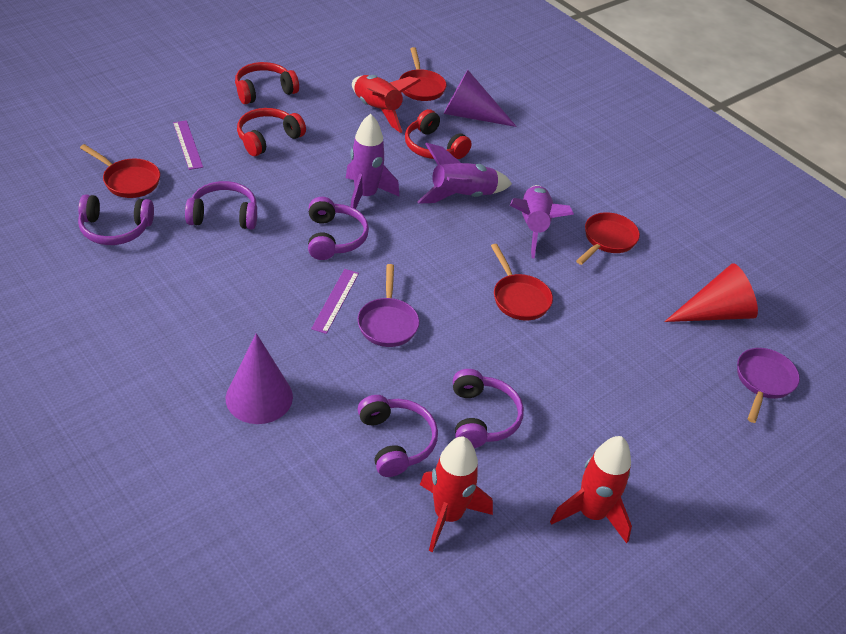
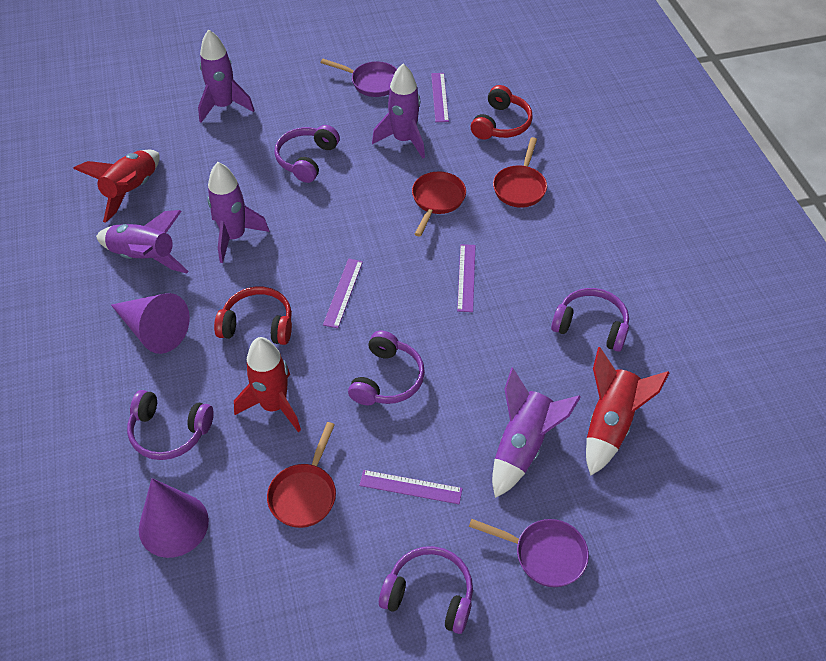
purple rocket: [346,114,400,209] [417,143,512,204] [510,185,574,259] = 3 -> [96,210,189,273] [198,29,254,122] [207,162,269,263] [372,64,425,158] [492,368,581,498] = 5
purple ruler: [173,120,203,170] [311,269,359,334] = 2 -> [323,258,363,328] [359,470,463,504] [431,73,449,122] [457,244,476,312] = 4
red cone: [664,263,758,322] = 1 -> none = 0
red headphones: [235,62,299,104] [237,108,306,156] [405,109,472,159] = 3 -> [214,287,292,345] [471,85,533,140] = 2
red pan: [80,144,160,198] [399,47,447,101] [491,244,553,321] [576,212,640,265] = 4 -> [267,422,336,528] [412,171,466,237] [493,137,547,208] = 3

